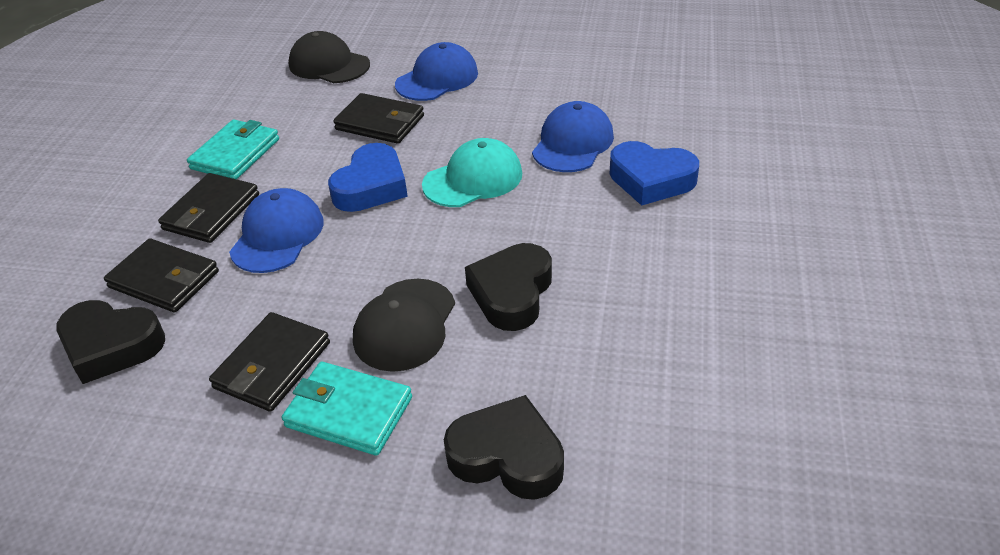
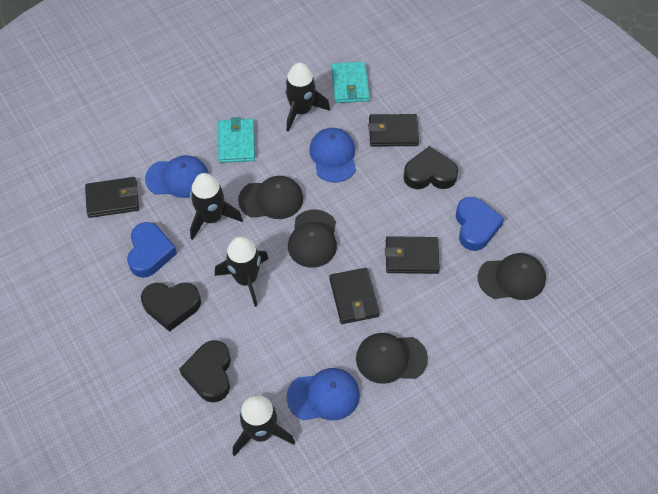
black cap: [289,31,370,83] [353,279,455,372] = 2 -> [238,176,303,219] [288,209,337,268] [356,333,428,384] [478,253,546,300] = 4
black rocket: none = 0 -> [190,173,243,240] [215,236,269,307] [233,395,295,456] [285,62,330,132] = 4
turquoise cap: [422,138,522,207] = 1 -> none = 0

